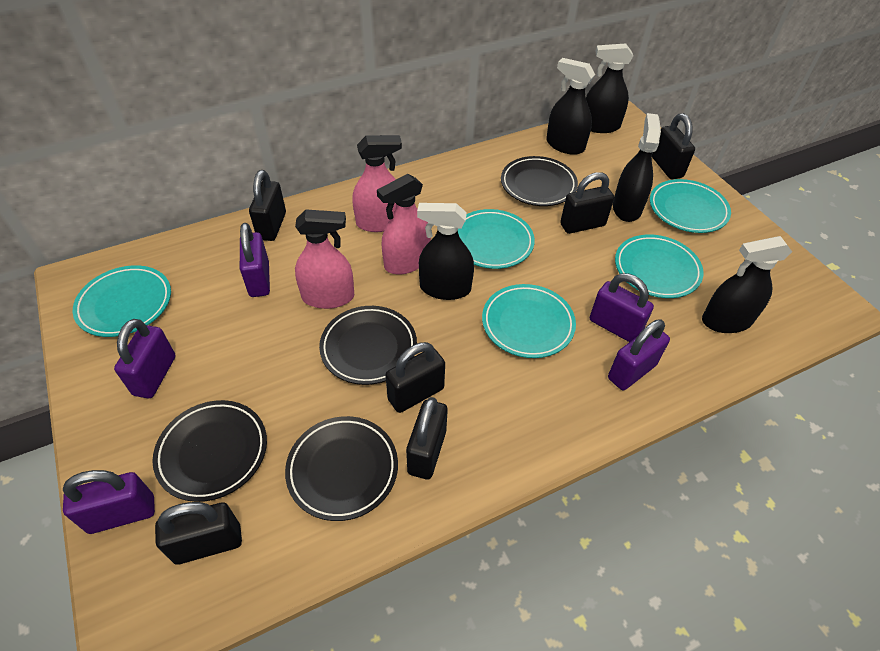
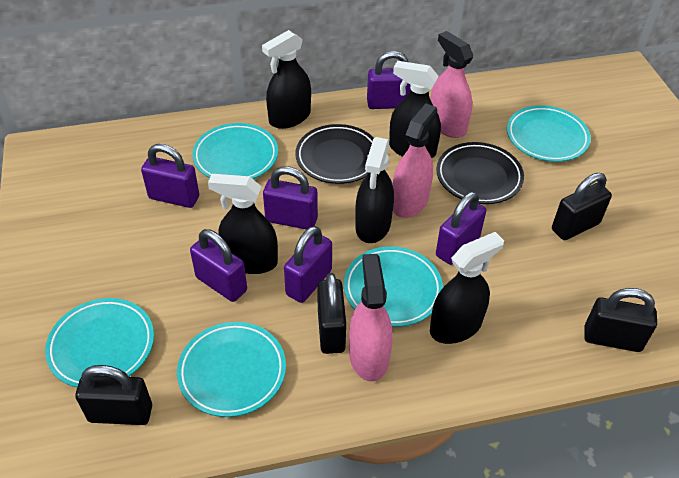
black padlock: [155,502,242,564] [249,170,286,241] [385,342,445,413] [406,397,448,479] [560,172,614,234] [652,113,695,179] = 6 -> [75,365,152,425] [317,273,346,354] [552,173,612,240] [584,288,657,352] = 4
black plate: [152,400,267,502] [285,416,398,521] [319,306,417,385] [501,156,578,206] = 4 -> [296,124,374,184] [436,142,524,204] = 2
purple padlock: [63,470,155,534] [114,319,176,398] [240,223,270,297] [590,274,654,342] [608,319,670,390] = 5 -> [141,144,199,208] [190,229,247,302] [263,166,318,230] [284,226,332,303] [367,51,411,109] [436,191,486,265] = 6

